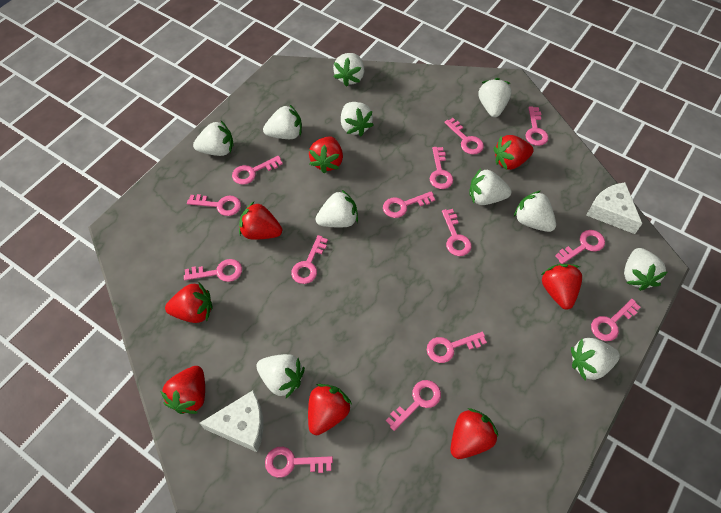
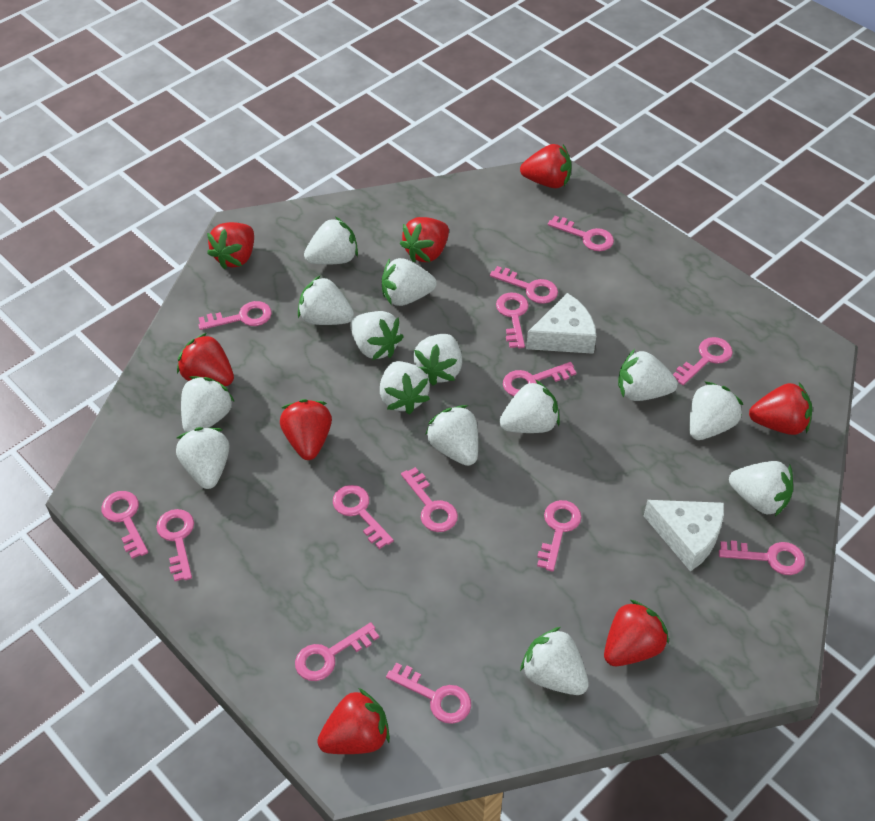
white strawberry: [193,121,233,156] [256,354,305,398] [263,104,302,139] [316,189,358,227] [333,53,364,87] [341,102,374,136] [469,168,511,205] [479,78,512,117] [514,191,556,232] [571,338,620,381] [624,248,667,291] = 11 -> [176,427,230,489] [181,376,235,432] [298,275,354,325] [304,217,358,265] [350,311,404,360] [380,361,430,414] [382,258,437,306] [413,334,462,386] [425,405,478,466] [499,380,560,433] [520,627,589,695] [618,349,678,401] [689,382,743,440] [729,461,793,516] = 14

